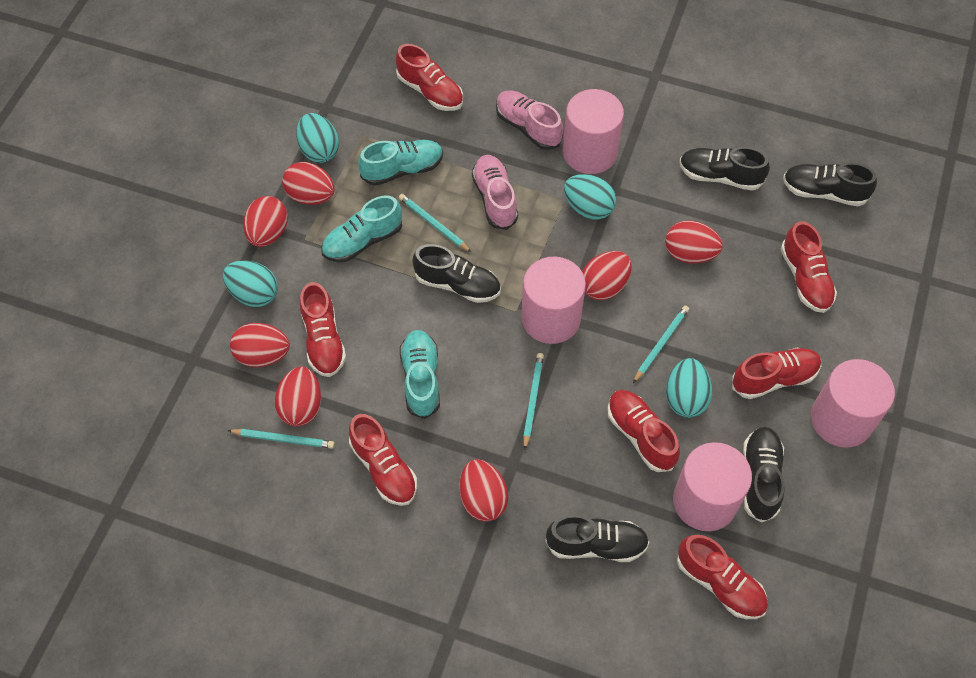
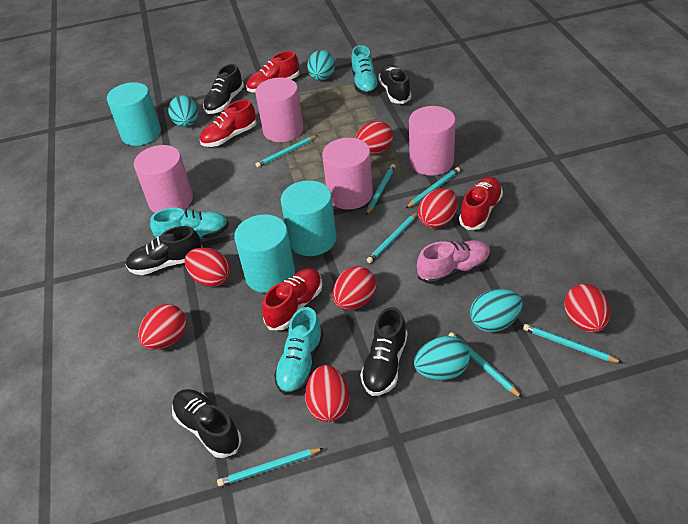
pink shoe: [472,155,518,230] [496,90,563,150] = 2 -> [417,240,491,284] = 1
red shoe: [300,282,346,377] [349,414,417,506] [396,44,463,111] [607,390,680,472] [677,535,768,619] [732,348,821,399] [781,221,837,313] = 7 -> [200,99,257,147] [246,51,299,93] [262,268,322,330] [459,177,503,230] = 4
turquoise cylinder: none = 0 -> [107,82,161,146] [234,214,295,293] [281,180,336,256] = 3
turquoise pencil: [227,429,335,449] [399,194,471,252] [523,353,544,450] [633,306,689,383] = 4 -> [217,448,324,487] [256,135,318,168] [366,164,396,215] [367,212,418,263] [406,167,460,208] [448,332,522,398] [523,324,622,363] = 7

